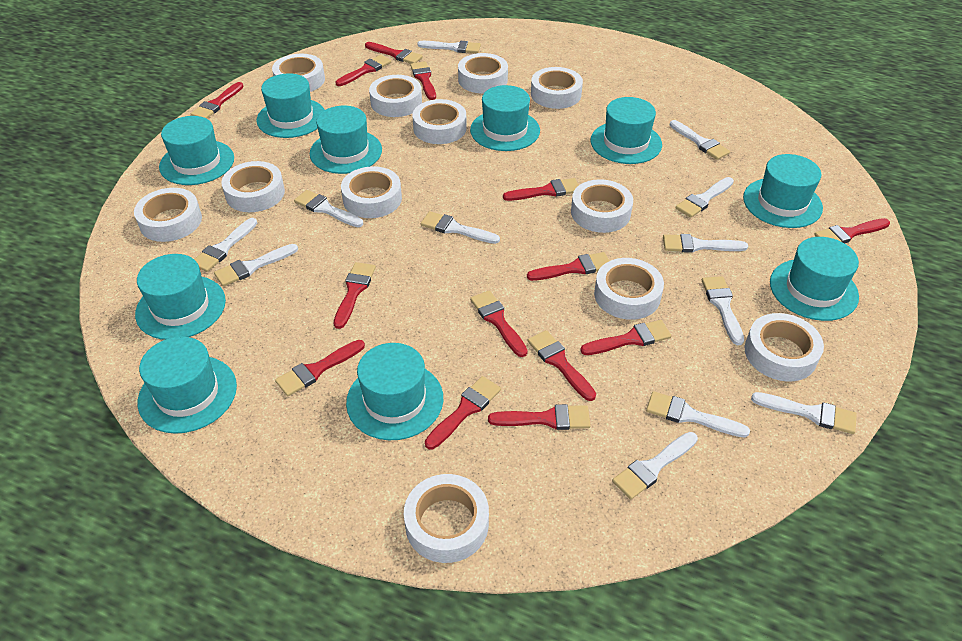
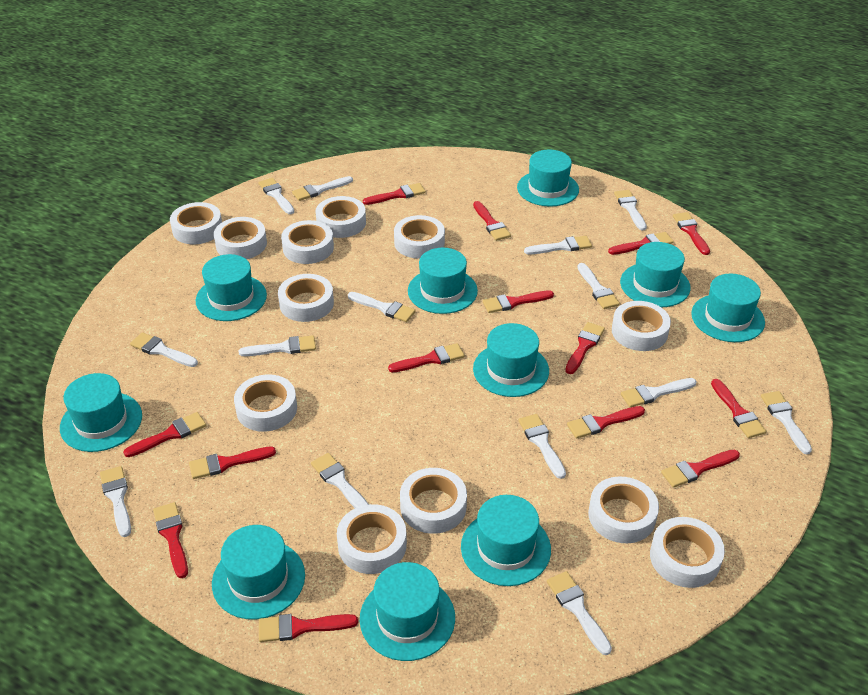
white brush: [194,218,257,272] [214,244,298,286] [294,190,363,227] [417,41,481,53] [421,211,500,244] [612,432,698,499] [646,391,750,438] [663,234,748,253] [669,120,730,160] [675,177,734,218] [702,276,744,345] [751,392,857,434] = 12 -> [100,466,131,537] [130,332,198,367] [238,335,316,356] [258,178,294,214] [292,176,353,201] [311,453,369,508] [348,292,416,322] [518,414,566,479] [524,236,592,254] [547,571,612,655] [577,263,620,309] [614,190,647,231] [621,378,697,407] [761,391,812,455] = 14

